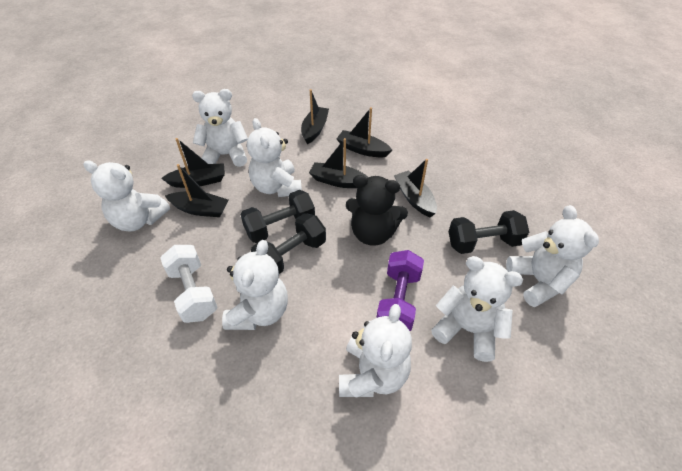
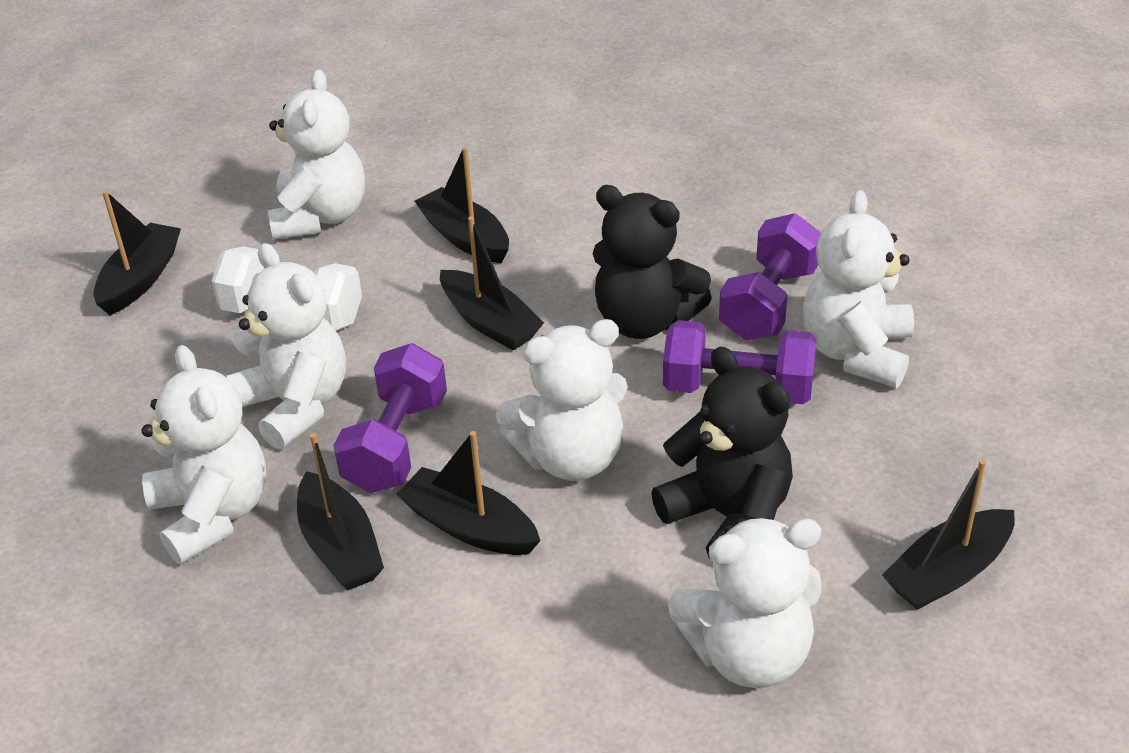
black dumbbell: [240,190,315,243] [251,213,326,274] [448,210,529,254] = 3 -> none = 0
black teddy bear: [346,175,408,246] = 1 -> [593,185,712,339] [651,347,793,558] = 2
purple dumbbell: [377,250,424,331] = 1 -> [333,343,447,493] [663,320,817,404] [719,213,821,340] = 3
white teddy bear: [83,160,170,231] [192,89,248,167] [222,240,288,330] [247,118,302,197] [339,304,412,398] [431,256,523,362] [506,205,599,307] = 7 -> [142,345,266,564] [226,243,346,450] [267,69,365,240] [496,319,628,481] [668,518,821,688] [803,190,914,388] = 6

